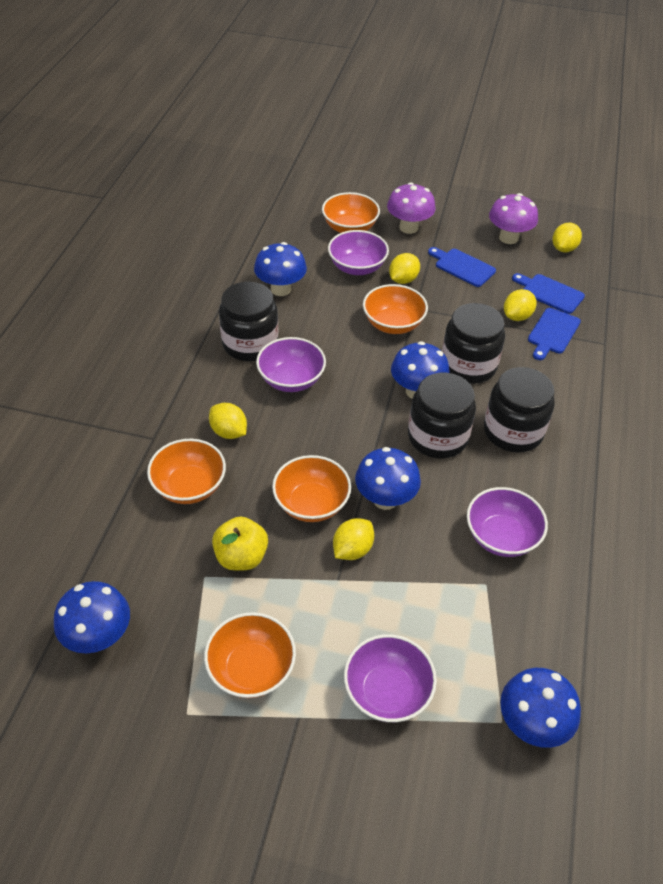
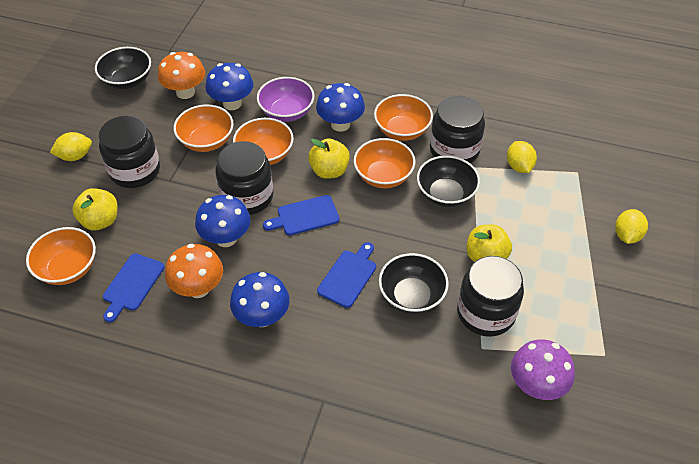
black bowl: none = 0 -> [95,47,151,89] [379,253,449,314] [417,156,480,207] = 3
blue mushroom: [54,581,130,653] [254,242,307,296] [355,447,421,510] [391,341,450,399] [500,668,581,748] = 5 -> [195,195,251,247] [205,63,254,110] [230,272,290,327] [316,83,365,132] = 4
orange mushroom: none = 0 -> [158,52,205,99] [165,244,223,298] = 2
purple bowl: [256,337,326,392] [328,230,389,275] [344,634,437,722] [467,487,548,557] = 4 -> [257,77,314,122] = 1
purple mushroom: [387,182,436,234] [489,193,538,244] = 2 -> [511,339,575,400] = 1
yellow apple: [212,516,268,571] = 1 -> [72,188,118,230] [308,138,350,179] [466,224,512,262] = 3
yellow lemon: [209,403,247,439] [333,518,374,560] [389,253,420,284] [504,289,537,321] [552,223,582,252] = 5 -> [50,132,92,161] [507,141,537,173] [615,209,648,244] = 3

